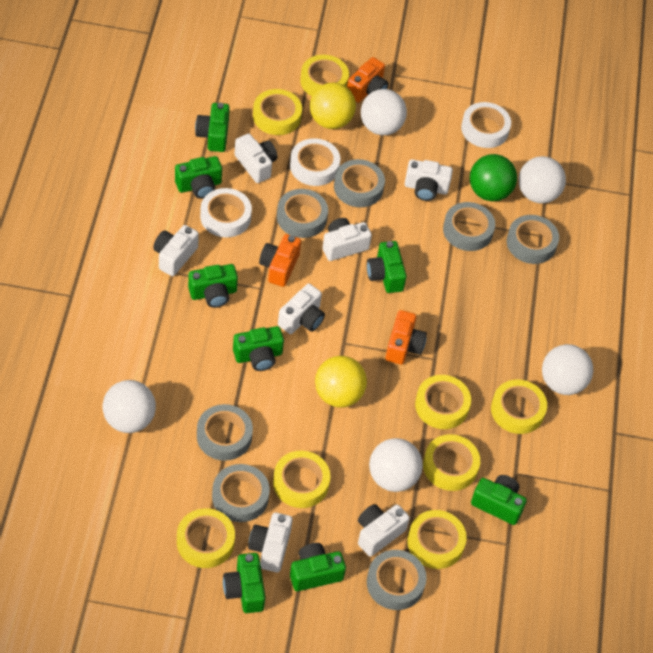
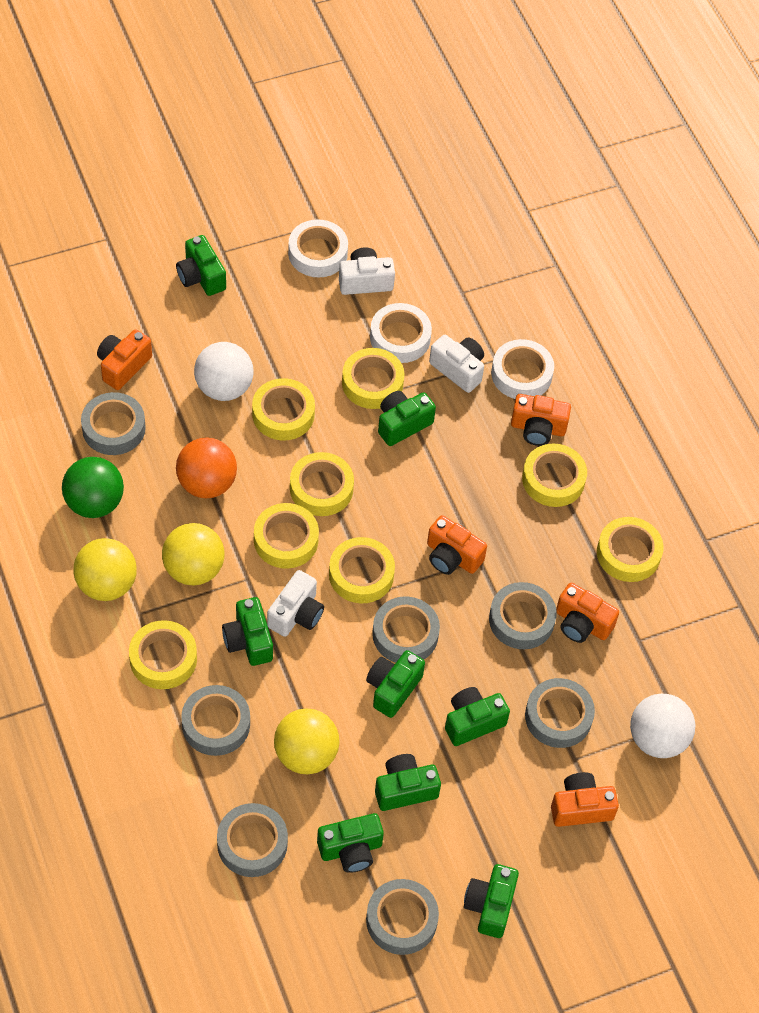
orange ball: none = 0 -> [176,437,237,498] = 1
orange camera: [259,234,301,287] [347,57,389,103] [386,310,427,364] = 3 -> [97,329,152,390] [427,515,487,575] [511,394,571,446] [551,772,619,827] [556,583,619,643] = 5
white ball: [103,380,156,433] [361,89,407,135] [369,438,423,492] [518,156,566,204] [542,344,593,395] = 5 -> [194,342,254,401] [630,694,696,758] = 2
white camera: [153,225,199,276] [235,134,277,183] [248,512,293,573] [278,284,325,334] [322,218,372,261] [358,504,410,557] [405,159,453,201] = 7 -> [267,570,324,637] [339,247,395,295] [429,335,484,393] = 3
yellow ball: [310,82,356,129] [315,356,367,408] = 2 -> [73,538,137,601] [162,523,224,586] [274,708,339,774] = 3

